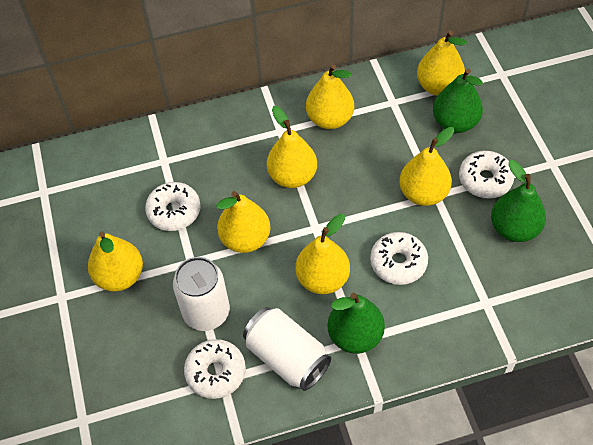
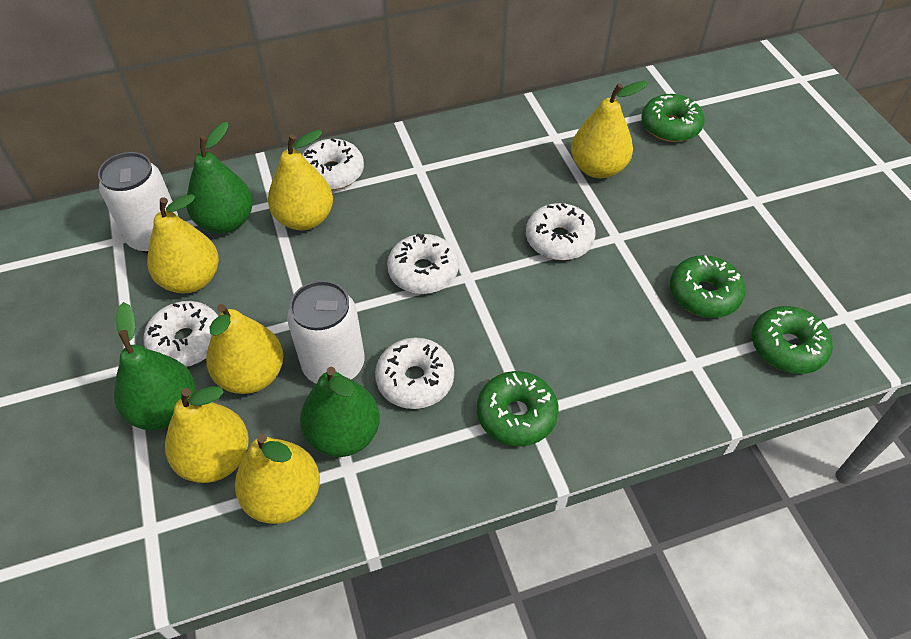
green donut: none = 0 -> [477,371,559,446] [641,94,704,142] [670,255,746,318] [752,306,833,374] = 4
white donut: [145,182,201,231] [184,339,246,399] [370,232,428,285] [459,151,515,198] = 4 -> [144,301,218,367] [302,138,364,190] [375,338,454,409] [387,233,459,294] [526,203,596,260] = 5
yellow pear: [88,231,143,292] [216,191,270,253] [267,106,317,188] [295,214,350,294] [306,64,354,129] [399,127,454,206] [417,31,467,96] = 7 -> [147,194,219,293] [165,386,249,483] [206,304,283,394] [235,434,320,524] [268,130,333,230] [571,81,648,178] = 6

